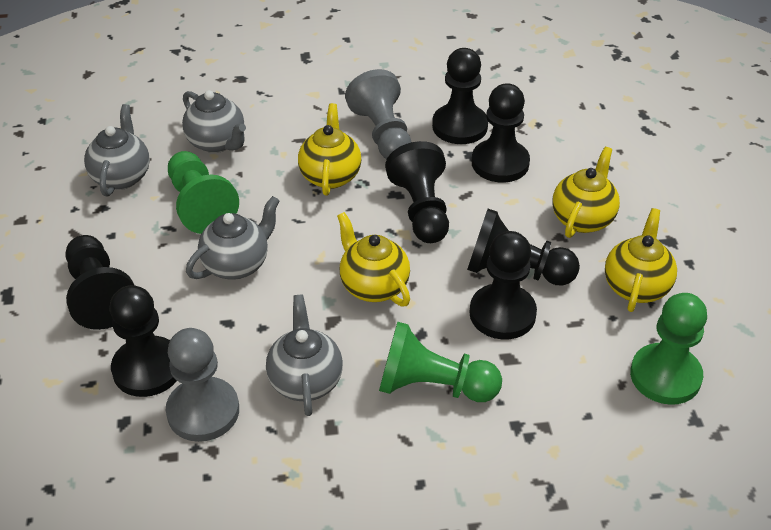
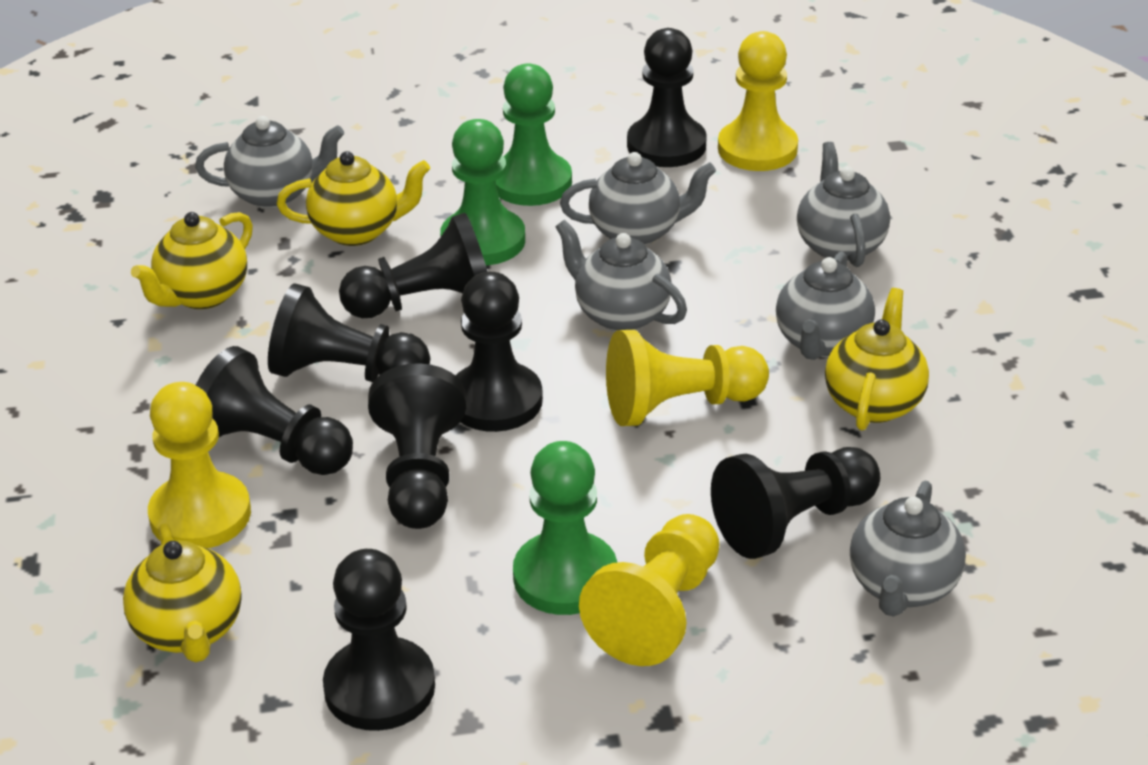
black pawn: [66,235,134,330] [110,285,176,397] [385,141,449,243] [432,48,488,144] [467,209,580,286] [470,231,537,340] [472,83,530,183] = 7 -> [196,346,353,475] [268,283,430,382] [323,549,435,731] [339,213,488,318] [368,363,466,529] [456,272,543,432] [627,28,707,167] [711,447,880,559] = 8
grey pawn: [166,328,239,442] [345,69,411,159] = 2 -> none = 0
grey teapot: [84,104,150,196] [182,90,246,153] [186,196,280,280] [266,295,343,416] = 4 -> [195,116,344,209] [556,220,687,331] [560,152,716,246] [776,251,875,360] [797,142,890,267] [850,480,966,617] = 6
yellow pawn: none = 0 -> [148,382,251,549] [579,514,720,666] [606,330,769,426] [718,31,798,171] = 4

